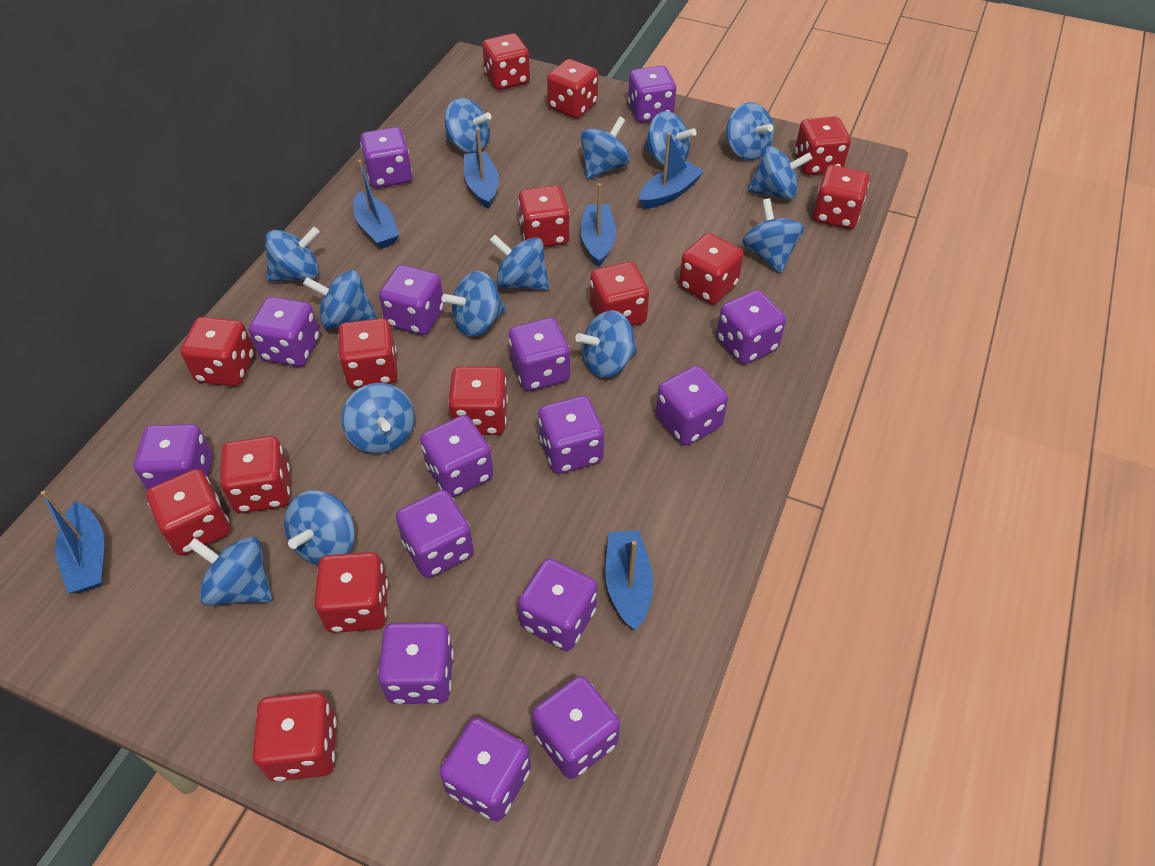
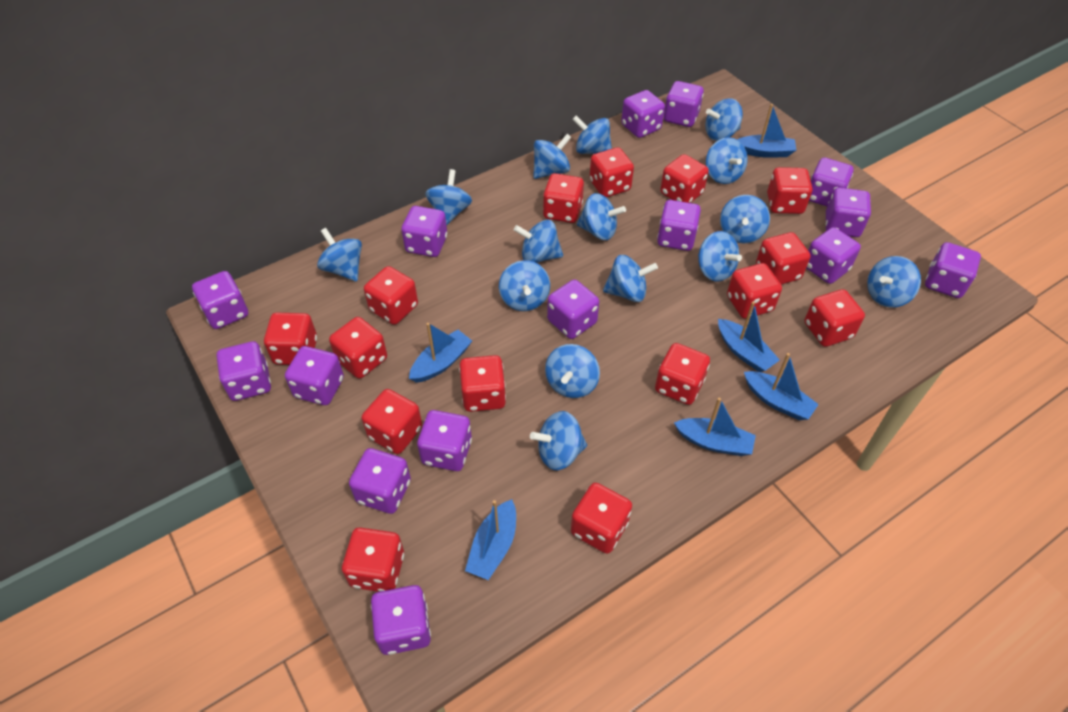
blue spinning top: [188,537,272,606] [265,227,320,282] [284,491,355,565] [303,270,377,329] [342,383,414,454] [441,271,506,337] [445,98,491,153] [489,234,549,290] [575,310,637,378] [580,116,630,179] [644,111,697,166] [726,102,774,160] [742,198,804,273] [748,146,813,200] = 14 -> [317,228,362,282] [425,169,472,225] [499,260,550,311] [514,220,563,263] [530,411,587,470] [533,134,571,179] [545,344,600,398] [572,116,612,154] [577,193,626,240] [603,255,658,302] [698,231,742,282] [705,98,743,141] [706,137,748,184] [720,195,770,244] [867,256,921,308] = 15
red dice: [147,469,230,556] [180,317,254,386] [220,436,290,513] [253,692,337,781] [315,552,388,633] [338,318,398,388] [448,366,508,435] [482,34,530,90] [518,186,570,247] [547,59,598,118] [590,262,649,326] [679,233,744,304] [795,116,851,175] [813,165,870,229] = 14 -> [264,313,317,365] [329,317,387,379] [342,527,404,592] [362,389,422,454] [364,266,418,325] [459,355,506,412] [543,173,584,223] [571,483,632,554] [590,147,634,197] [655,343,710,405] [660,154,709,203] [727,263,782,319] [756,232,811,285] [767,167,812,214] [805,289,865,347] = 15

